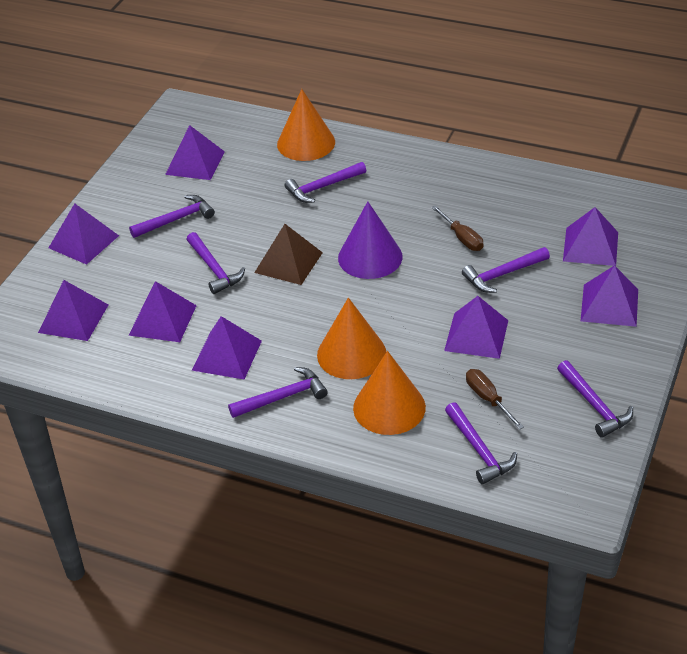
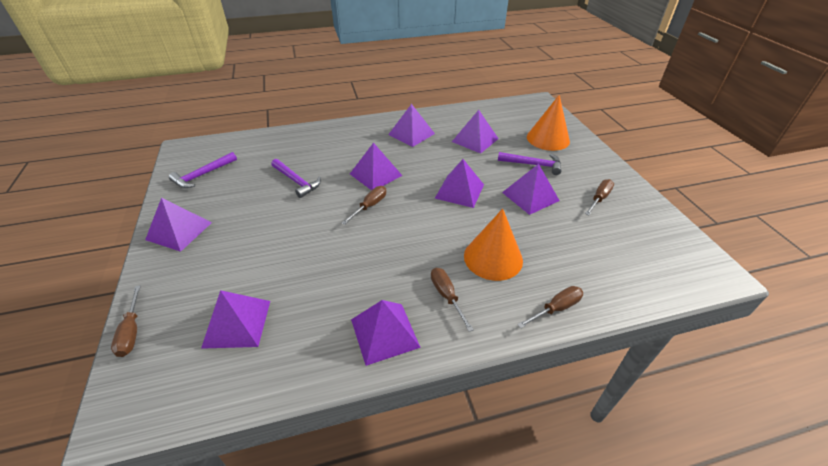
brown pyramid: [254,224,323,285] = 1 -> none = 0
brown screwdriver: [431,205,483,251] [466,369,524,430] = 2 -> [111,285,141,357] [342,186,386,225] [431,268,474,332] [517,286,583,328] [585,179,614,215] = 5
orange cone: [277,89,335,161] [317,298,386,379] [353,351,426,435] = 3 -> [464,209,523,281] [527,95,570,151] = 2
purple cone: [338,201,402,279] = 1 -> none = 0
purple hammer: [129,195,215,238] [186,232,245,294] [228,367,328,418] [284,162,366,203] [445,402,517,484] [462,247,550,293] [557,360,633,438] = 7 -> [169,152,237,188] [271,159,321,198] [498,152,561,175] = 3

